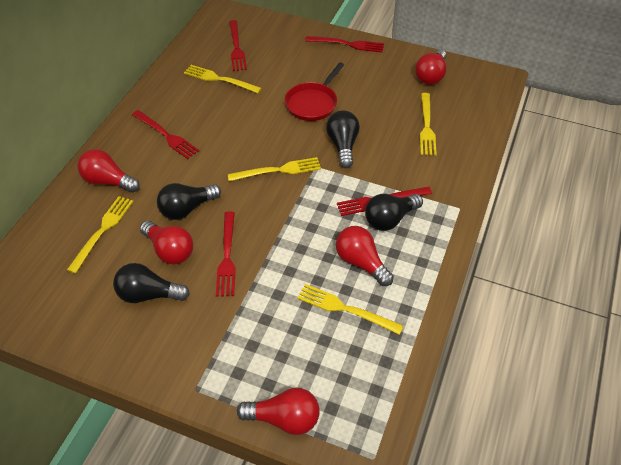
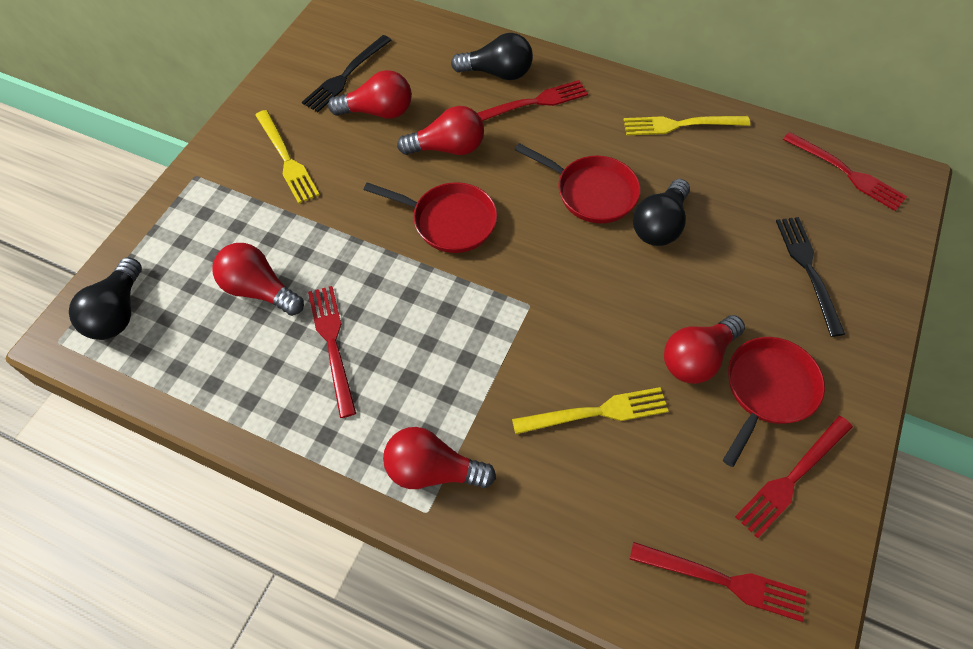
black fork: none = 0 -> [302,35,392,112] [776,217,845,337] = 2
black light bulb: [113,263,190,303] [157,183,221,220] [326,110,360,168] [365,194,423,231] = 4 -> [69,257,142,340] [451,33,533,80] [633,179,690,246] = 3
red pan: [285,62,344,121] = 1 -> [364,182,497,253] [515,143,641,223] [723,337,825,467] = 3
yellow fork: [67,196,133,274] [184,65,261,93] [227,157,321,181] [297,284,403,335] [420,93,437,156] = 5 -> [255,110,320,204] [512,387,668,434] [624,116,750,135] = 3

